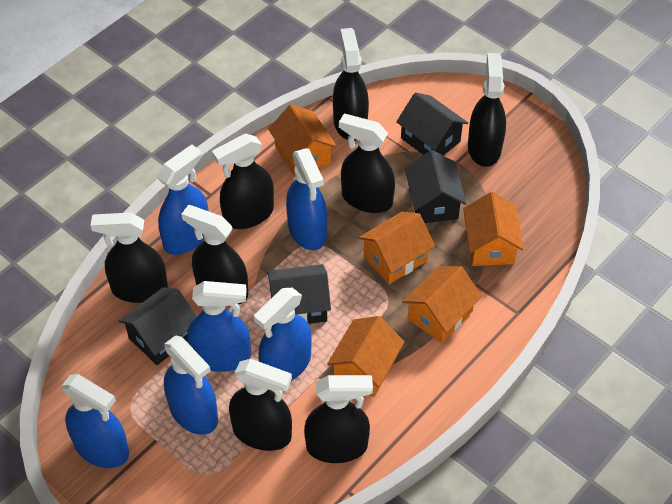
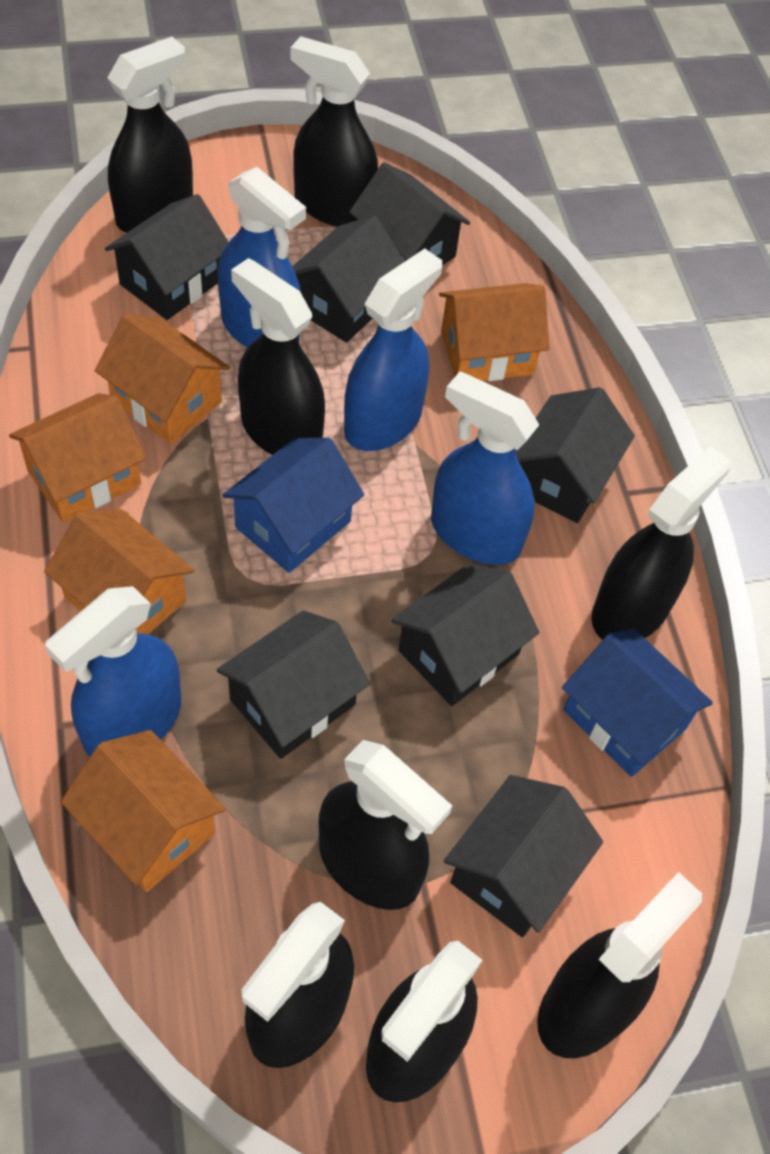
black house: [119,287,196,365] [267,264,331,324] [396,92,468,155] [405,150,467,223] = 4 -> [105,194,228,320] [217,610,370,759] [292,216,405,343] [350,162,470,265] [391,563,539,706] [444,775,603,937] [516,387,635,523] = 7
blue house: none = 0 -> [223,438,364,573] [562,629,713,777] = 2
blue spray bottle: [62,374,129,468] [157,144,208,255] [164,335,218,435] [187,281,251,372] [254,287,312,381] [286,148,327,250] = 6 -> [45,586,181,757] [218,167,306,348] [344,249,442,451] [431,372,539,565] = 4

